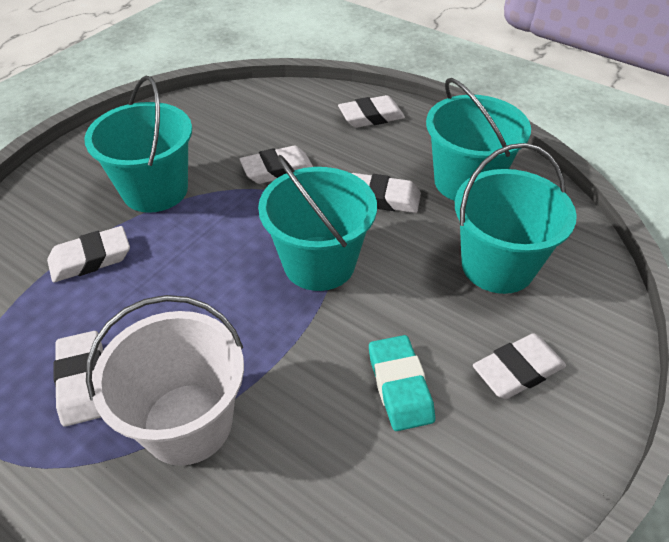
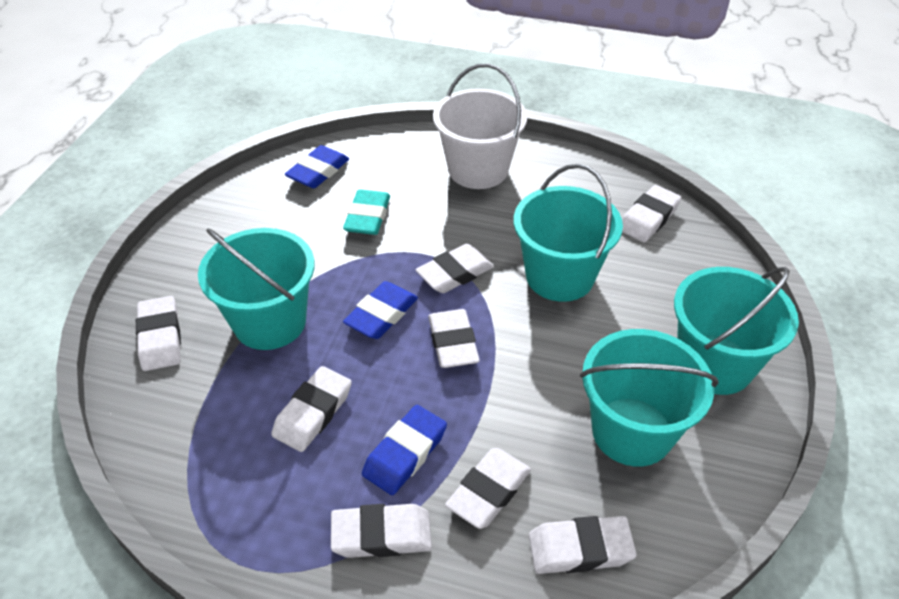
blue eraser: none = 0 -> [285,145,349,188] [343,281,418,339] [362,405,447,495] = 3
white eraser: [47,226,130,282] [53,331,103,427] [240,146,313,184] [338,95,405,128] [351,173,421,213] [473,333,566,399] = 6 -> [136,296,181,371] [271,366,352,452] [331,504,432,558] [416,244,494,293] [428,309,480,368] [445,448,531,529] [529,516,637,574] [622,185,681,242] = 8

